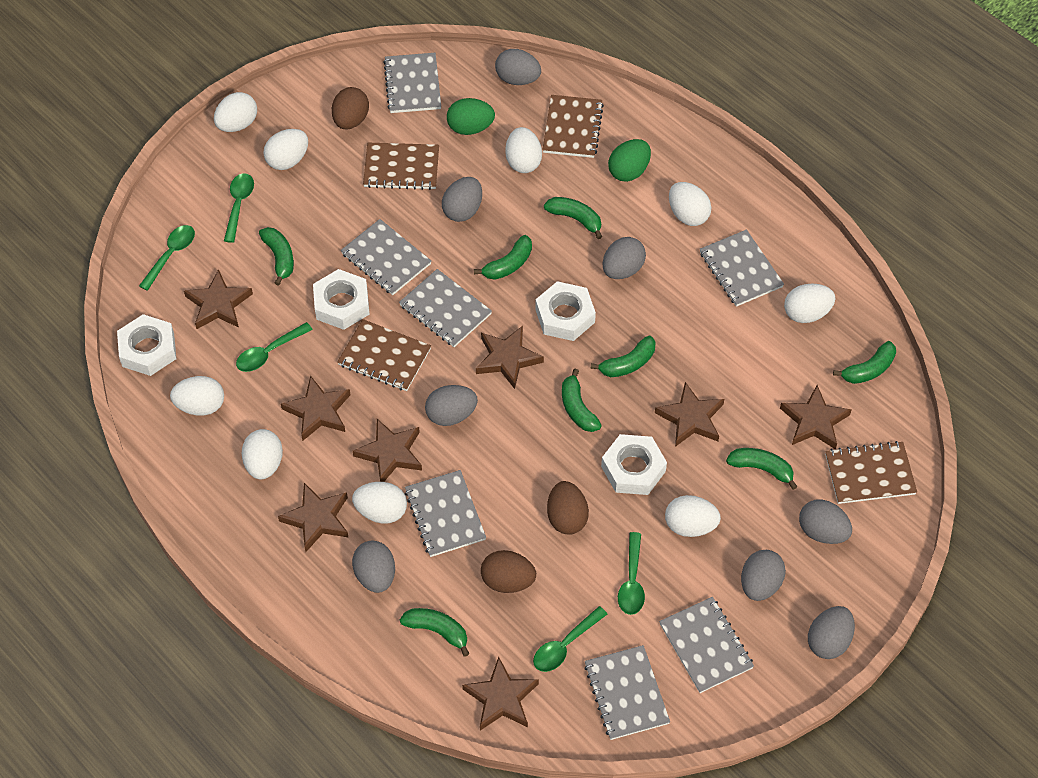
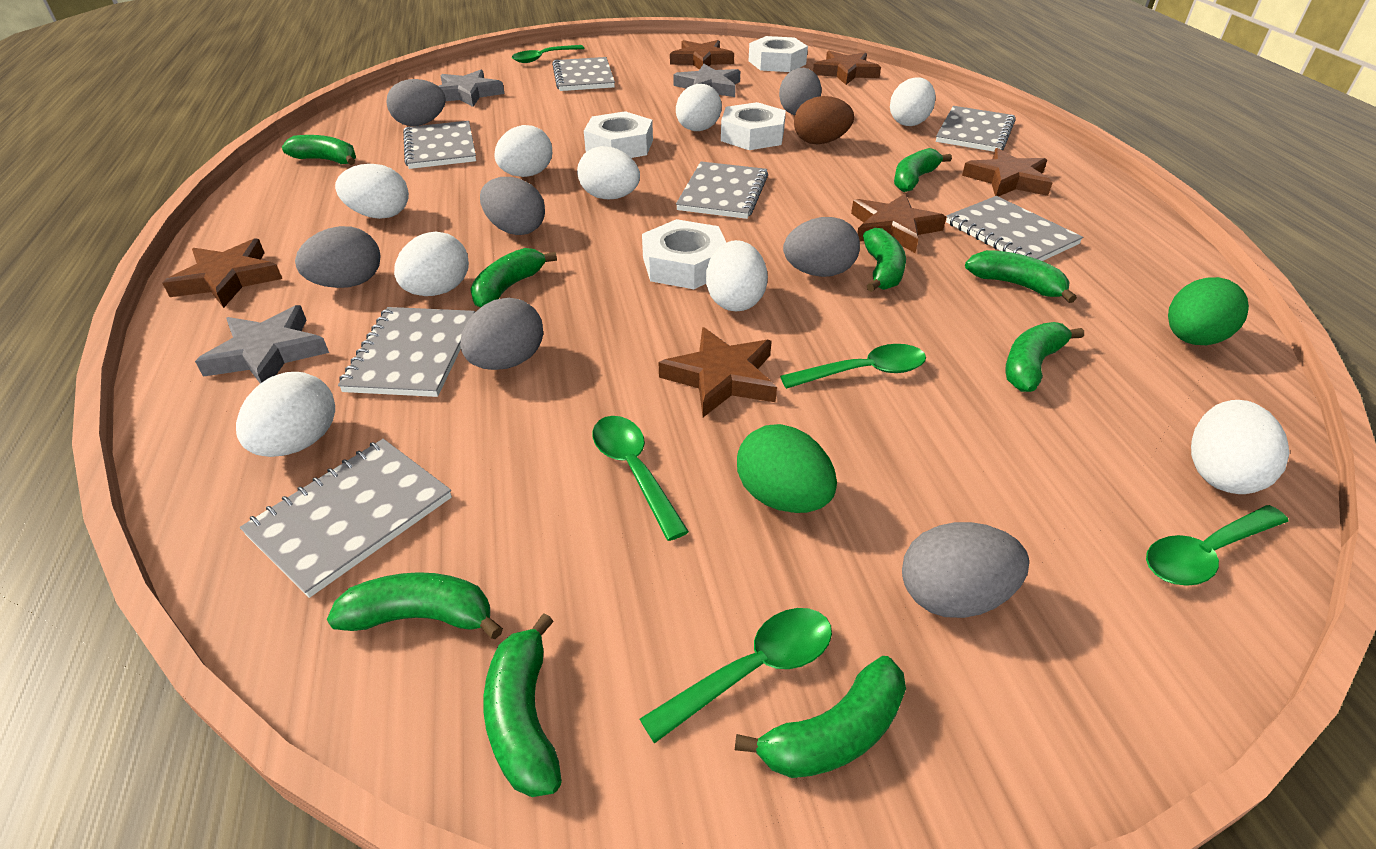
brown egg: [332,87,369,129] [481,550,536,593] [547,481,589,535] = 3 -> [794,96,854,144] = 1
brown notebook: [337,319,431,391] [363,143,439,190] [543,95,604,158] [825,441,917,504] = 4 -> none = 0
brown star: [184,269,253,329] [278,483,349,552] [281,375,351,441] [353,419,422,482] [462,657,539,731] [476,326,544,389] [655,382,724,447] [780,385,852,450] = 8 -> [162,238,282,308] [658,327,777,417] [670,40,734,70] [813,51,881,85] [851,194,946,253] [962,148,1052,197] = 6
green banana: [259,227,294,286] [400,608,469,657] [474,235,532,280] [544,197,602,239] [562,369,602,432] [590,336,655,377] [726,448,798,490] [833,341,896,384] = 8 -> [282,135,356,165] [327,572,503,639] [470,248,557,308] [484,614,562,797] [735,656,906,778] [863,228,906,292] [894,148,952,192] [965,250,1077,303] [1005,322,1084,392] = 9
grey egg: [352,541,395,593] [425,385,478,426] [442,177,482,222] [495,49,541,85] [602,237,646,279] [741,550,786,601] [799,499,852,544] [808,606,855,659] = 8 -> [295,226,381,288] [386,79,446,126] [460,298,543,370] [480,177,545,235] [779,68,822,115] [783,217,860,277] [902,522,1029,618] = 7
grey star: none = 0 -> [195,305,329,384] [439,70,504,107] [673,63,740,97] = 3

